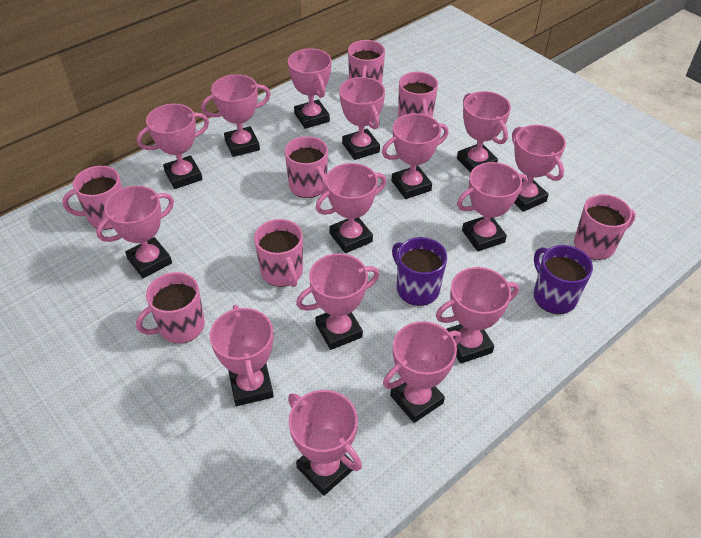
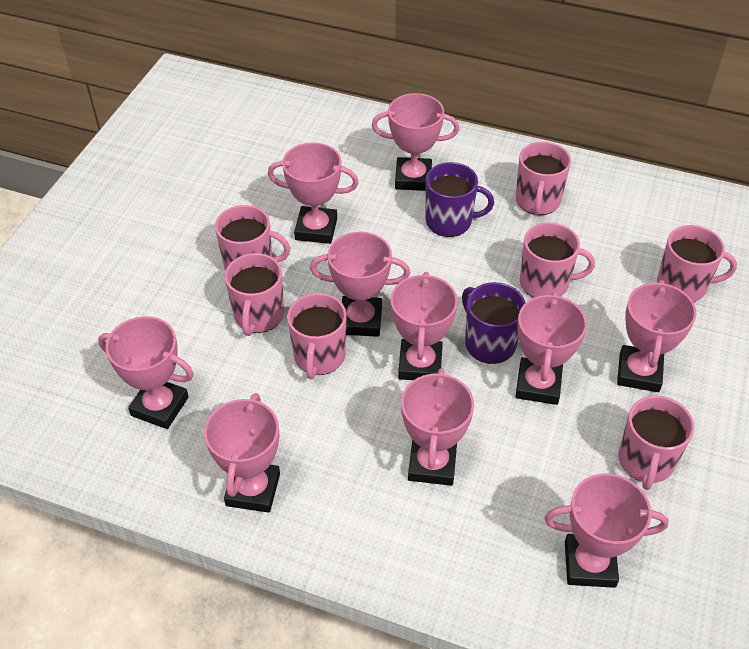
pink trophy: [96,186,174,278] [137,104,209,189] [201,74,271,157] [210,305,274,406] [288,48,332,129] [288,390,362,496] [296,253,379,350] [316,163,386,253] [339,77,385,160] [382,113,448,199] [383,321,461,423] [436,267,519,364] [457,91,511,173] [457,162,528,251] [512,125,566,212] = 15 -> [98,316,194,429] [204,393,280,513] [268,143,359,244] [310,232,410,337] [372,93,459,191] [391,272,458,380] [401,368,474,486] [516,292,587,405] [544,473,669,588] [617,280,697,392] = 10

